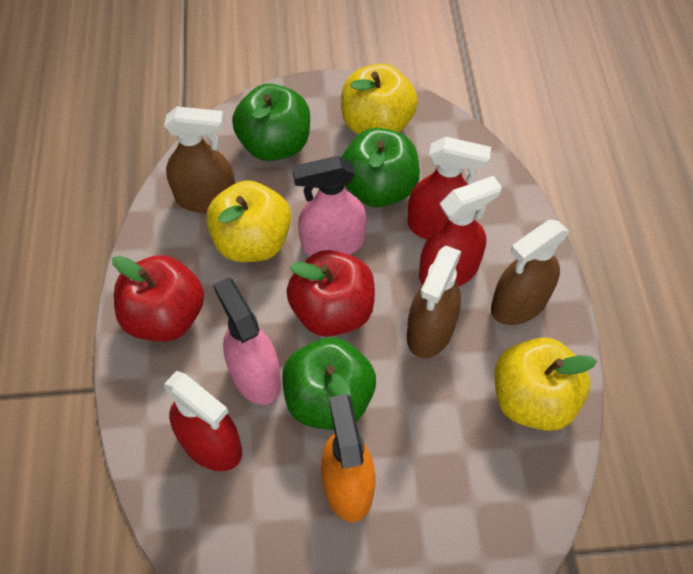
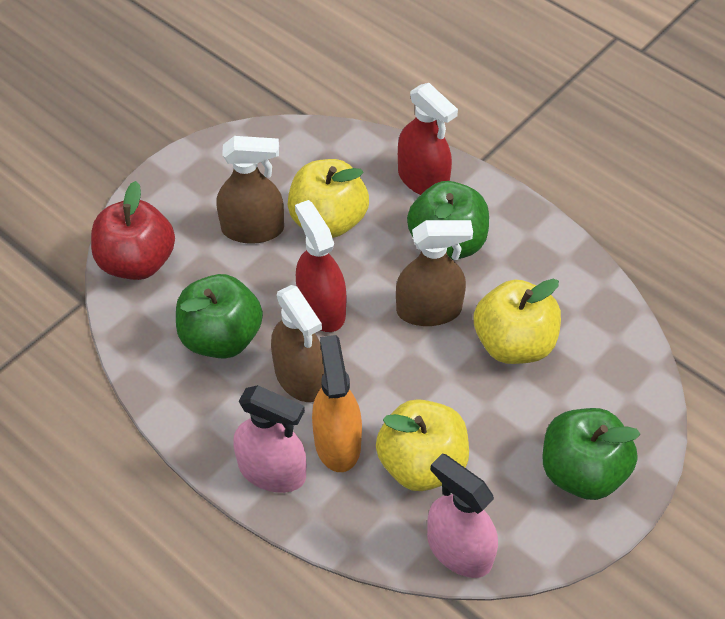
red apple: [112,255,204,342] [287,250,375,337] = 2 -> [91,181,175,280] = 1
red spray bottle: [164,371,242,471] [408,137,491,240] [419,176,502,286] = 3 -> [295,200,346,332] [398,83,458,195] = 2

